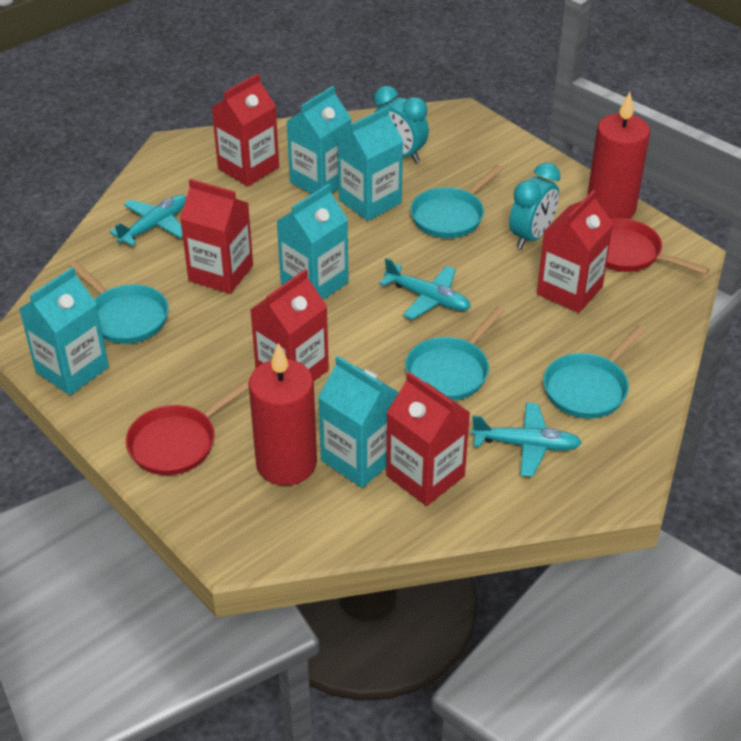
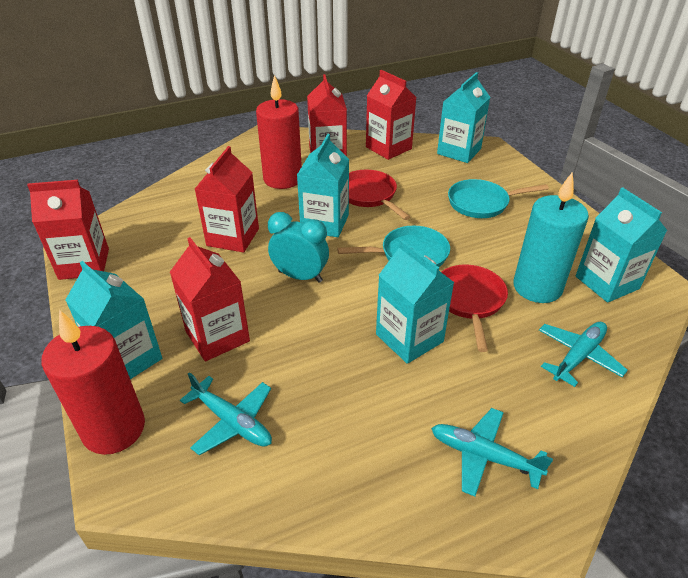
turquoise candle: none = 0 -> [513,172,589,303] = 1
turquoise clock: [374,86,429,163] [509,163,560,249] = 2 -> [268,212,329,283] = 1
turquoise pan: [68,261,169,344] [405,306,505,401] [410,165,503,238] [543,325,646,419] = 4 -> [337,226,450,267] [448,179,549,218] = 2

